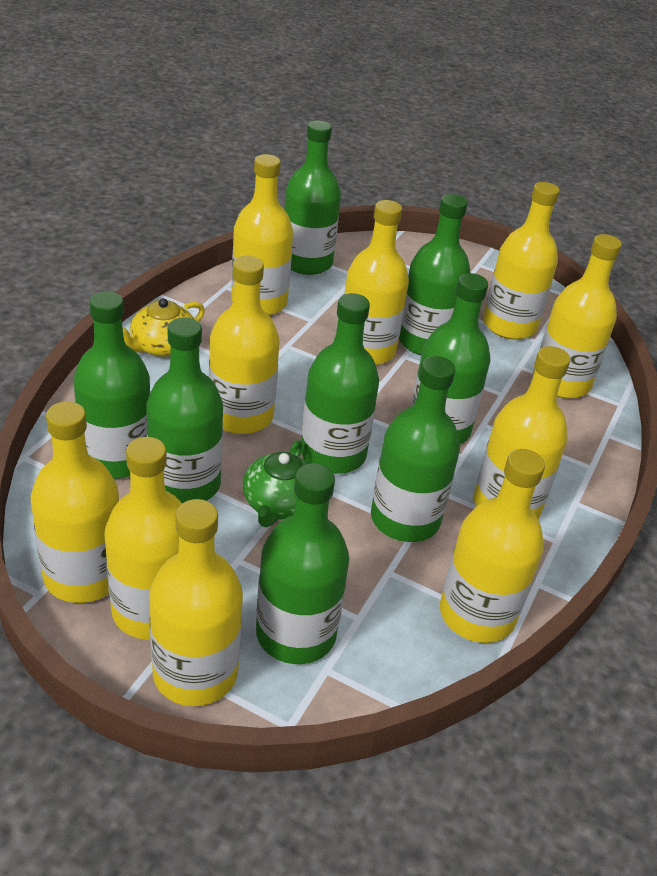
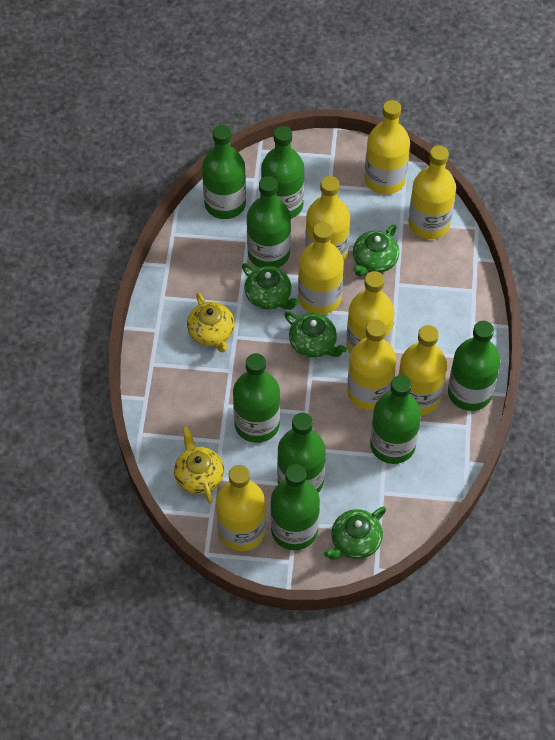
green teapot: [243,440,310,527] = 1 -> [242,263,299,310] [284,311,347,358] [324,507,386,560] [353,224,399,276] = 4
yellow bottle: [31,401,119,603] [105,437,182,640] [149,499,243,706] [209,256,280,434] [231,154,293,316] [344,200,409,365] [440,449,545,643] [474,346,570,519] [483,182,560,340] [533,234,622,398] = 10 -> [216,465,266,551] [298,222,344,315] [305,176,350,261] [346,271,394,353] [347,320,396,410] [365,100,410,195] [398,325,447,415] [408,145,456,239] = 8
yellow teapot: [123,298,205,357] = 1 -> [174,426,224,504] [187,292,235,352] = 2

